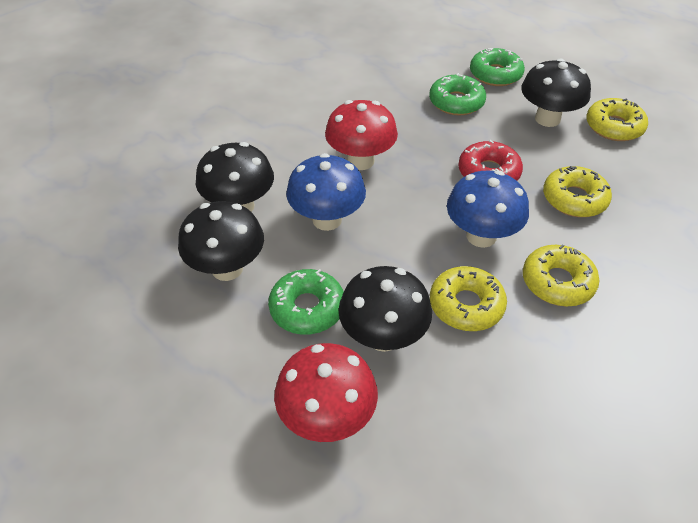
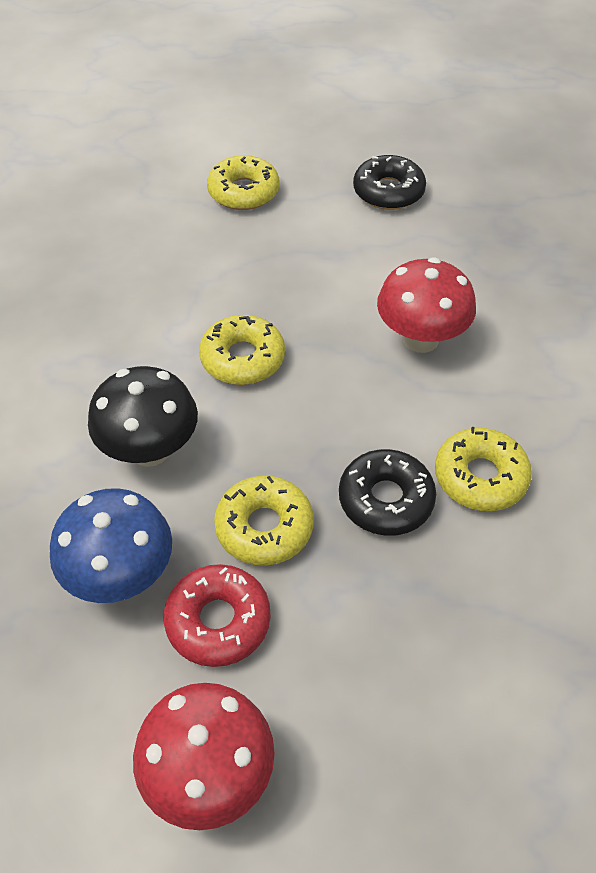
black donut: none = 0 -> [339,449,436,536] [353,155,426,210] = 2
black mushroom: [178,201,264,281] [196,142,274,212] [339,266,432,352] [521,58,591,127] = 4 -> [88,366,198,467] = 1
blue mushroom: [286,153,366,231] [447,170,529,248] = 2 -> [50,488,172,603] = 1
green donut: [268,269,344,335] [429,73,486,115] [470,48,525,86] = 3 -> none = 0

